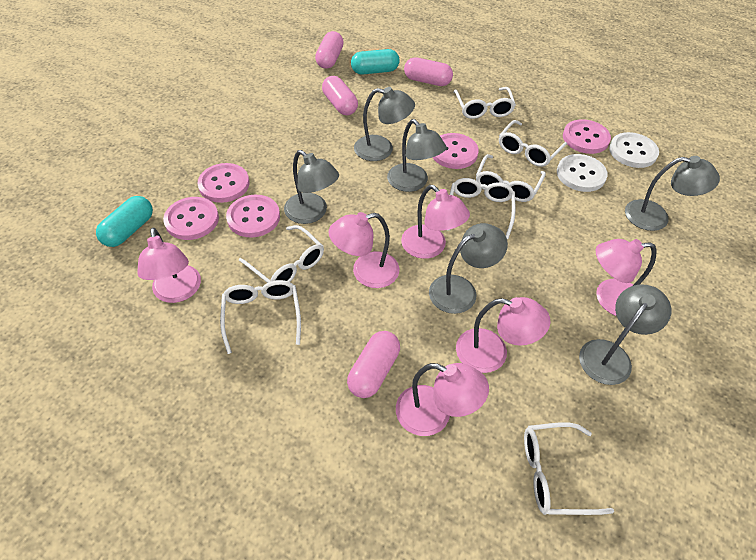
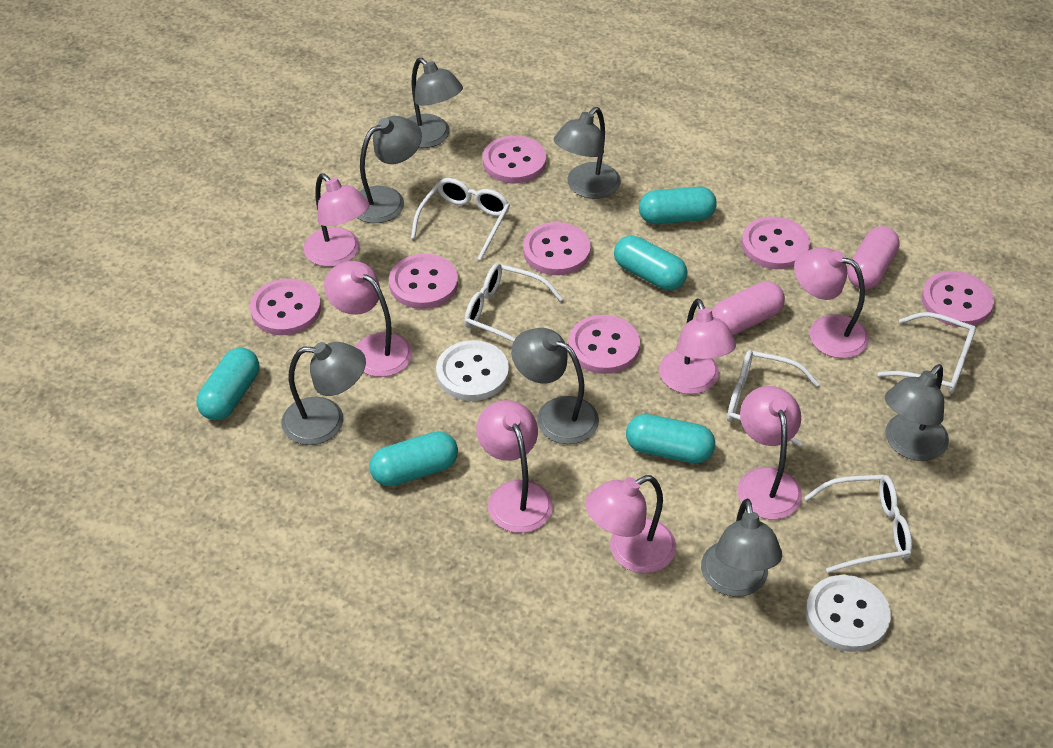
grey lamp: [284,150,339,224] [354,87,415,161] [387,119,446,192] [429,223,508,314] [579,284,671,385] [625,156,720,231] = 6 -> [282,342,366,445] [357,116,422,223] [407,58,463,148] [511,328,599,444] [554,107,621,199] [701,499,782,597] [885,364,949,461] = 7
pink button: [163,197,219,240] [198,163,249,203] [226,195,280,237] [433,133,479,169] [563,119,611,154] = 5 -> [250,279,321,335] [389,254,458,309] [483,135,546,183] [523,222,591,275] [568,315,640,374] [742,217,810,269] [922,271,994,327] = 7
pink capsule: [315,31,344,69] [322,76,358,115] [347,331,400,398] [404,57,453,86] = 4 -> [712,281,785,335] [847,226,900,289] = 2
pink lamp: [137,228,201,303] [329,212,399,288] [396,363,489,436] [401,185,470,259] [456,297,550,373] [596,239,656,316] = 6 -> [303,174,370,267] [324,261,412,377] [476,400,553,533] [585,475,676,573] [659,298,736,394] [737,386,802,519] [794,247,869,358] = 7
turquoise capsule: [96,196,153,247] [351,49,400,75] = 2 -> [197,348,259,420] [369,431,458,486] [614,235,687,290] [626,414,715,463] [639,187,717,224] = 5
white glasses: [220,280,301,354] [239,225,324,283] [450,178,516,239] [453,87,516,119] [476,154,546,202] [499,120,567,167] [524,422,614,515] = 7 -> [411,178,510,260] [464,263,563,342] [727,350,819,447] [804,475,912,573] [878,312,976,394] = 5

